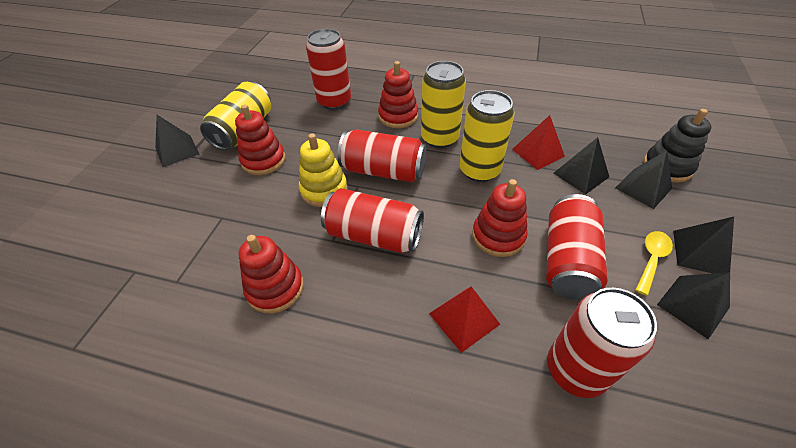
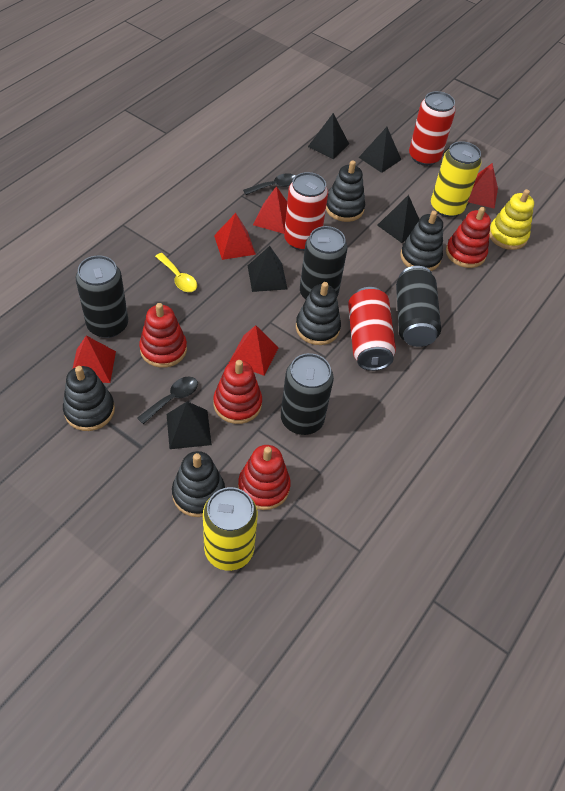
black can: none = 0 -> [76,255,128,338] [281,353,334,435] [300,226,347,299] [396,266,441,347] = 4
black spoon: none = 0 -> [137,377,198,424] [243,173,296,195] = 2
black stacking toy: [644,109,711,183] = 1 -> [63,366,115,431] [172,451,225,517] [296,282,341,345] [326,160,365,222] [400,211,443,271] = 5
red can: [306,29,351,110] [321,188,424,253] [337,129,427,182] [546,194,608,300] [547,288,657,398] = 5 -> [284,172,328,251] [348,287,396,371] [409,91,456,166] = 3
red pyramid: [429,286,500,353] [512,115,565,170] = 2 -> [73,336,116,383] [214,213,256,260] [229,325,279,376] [253,186,287,234] [468,163,498,209] = 5
yellow can: [200,82,271,150] [421,61,466,148] [459,90,514,182] = 3 -> [203,487,258,571] [431,141,482,217] = 2

